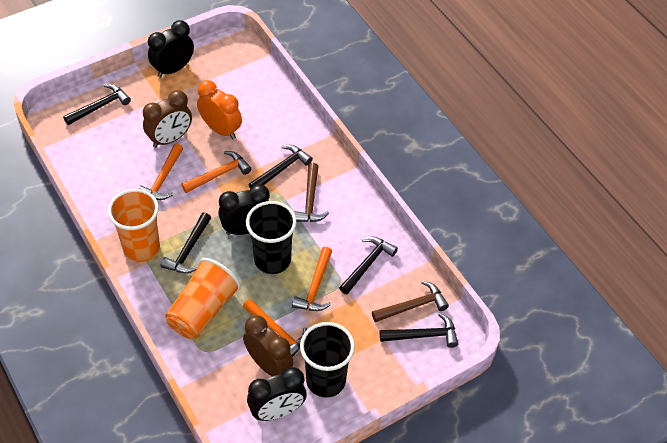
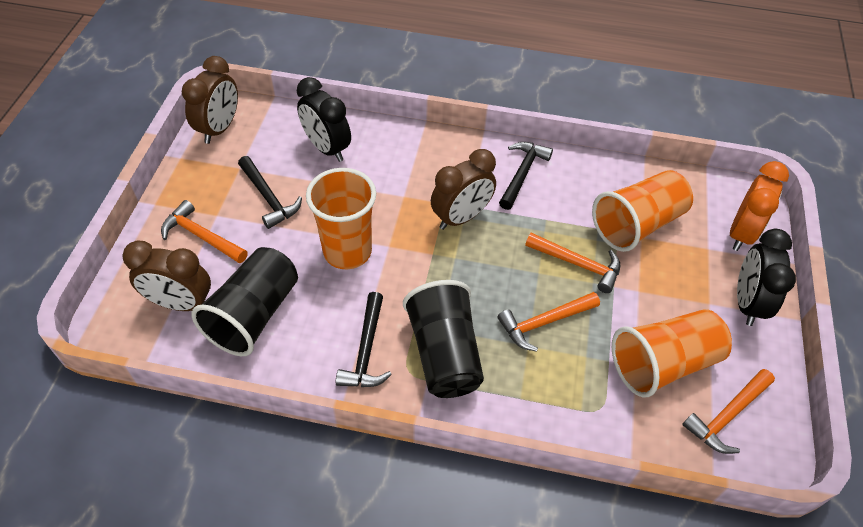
black clock: [148,20,194,78] [218,184,270,235] [247,367,307,421] = 3 -> [297,77,351,162] [737,229,796,326] = 2
black hammer: [63,84,131,125] [161,212,211,273] [249,145,313,188] [339,237,398,294] [380,313,458,348] = 5 -> [238,156,302,229] [336,292,392,387] [499,142,553,210] = 3
brown clock: [143,90,192,148] [243,315,294,376] = 2 -> [123,241,211,311] [182,56,238,144] [431,149,496,230] = 3
brown hammer: [294,163,329,222] [372,281,449,322] = 2 -> none = 0
orange cup: [108,189,160,262] [165,258,241,339] = 2 -> [306,168,376,269] [592,170,693,252] [612,309,732,398] = 3

